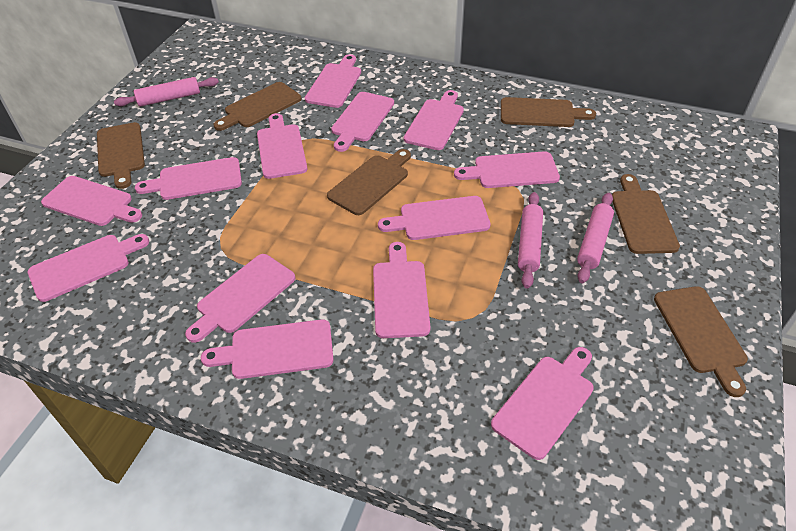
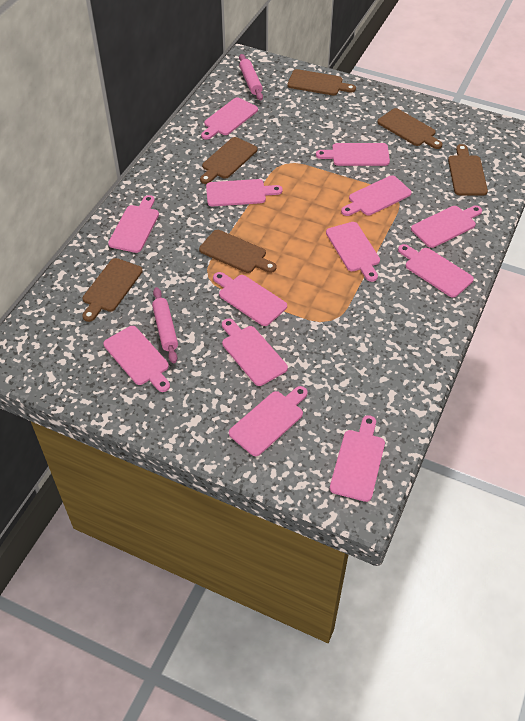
pink rolling pin: [114,77,219,107] [518,192,543,289] [577,193,614,284] = 3 -> [152,287,178,364] [239,54,263,101] = 2

